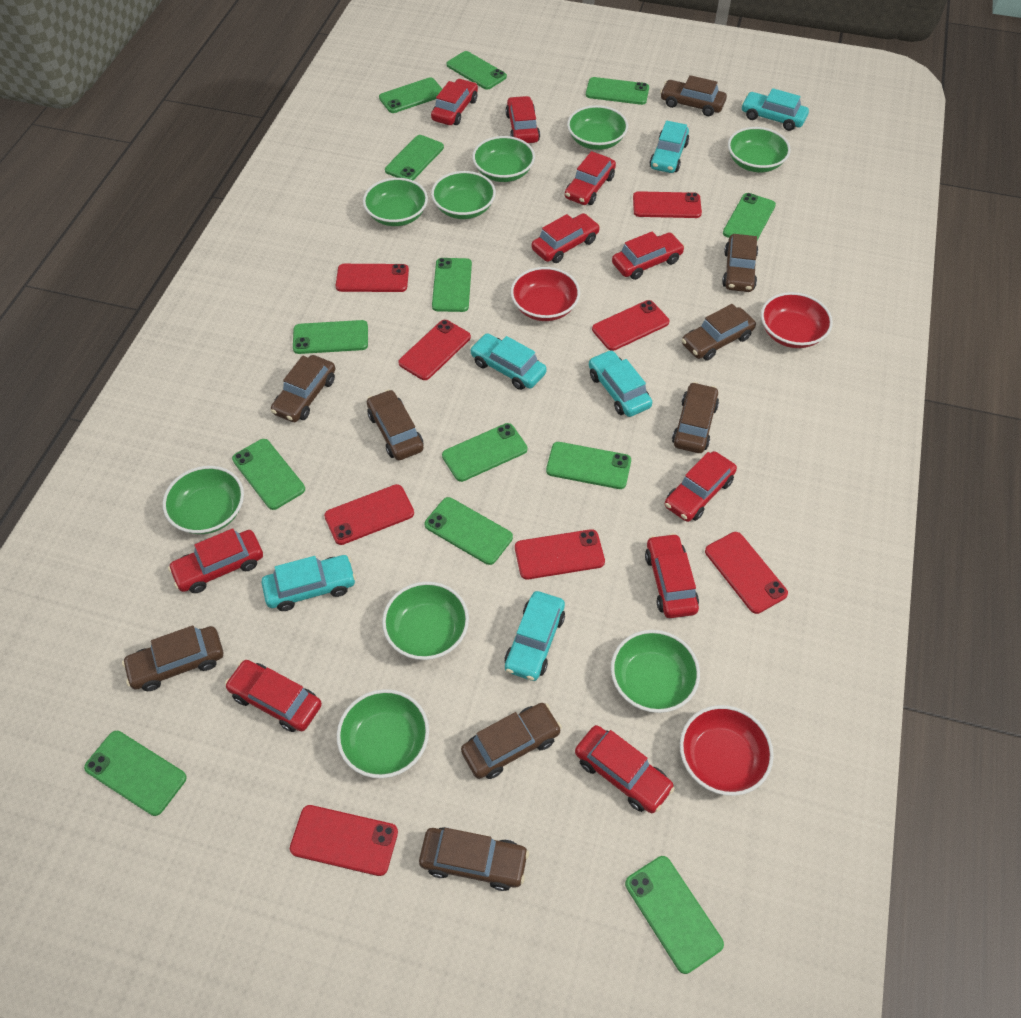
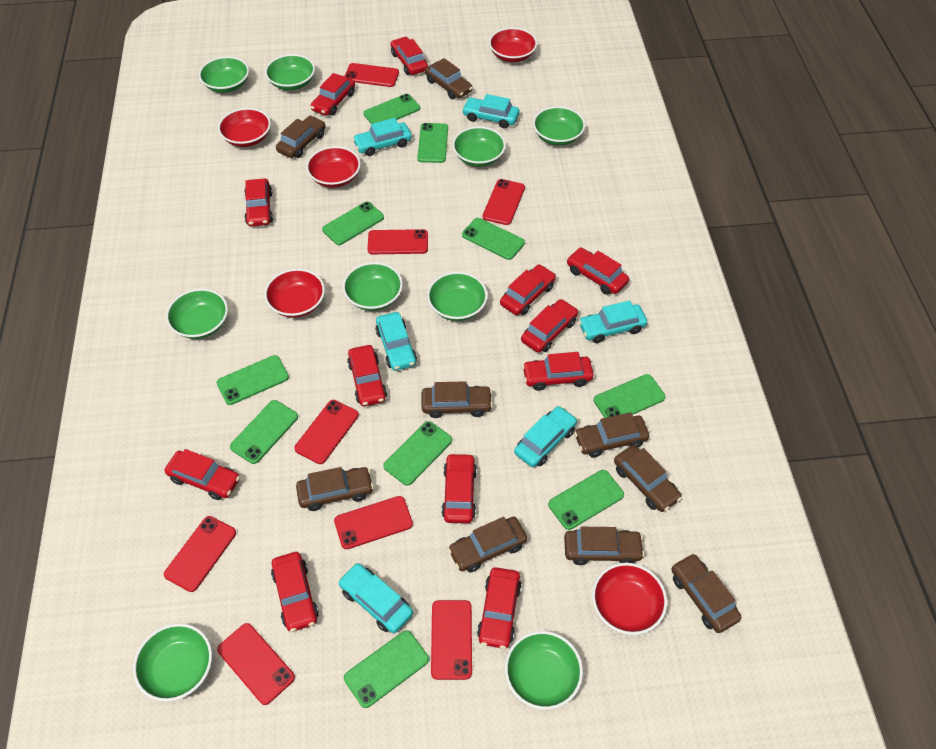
green phone: [84,731,187,816] [232,439,305,510] [293,320,368,354] [379,78,442,113] [385,135,444,180] [424,497,513,565] [432,258,472,312] [442,423,527,482] [447,51,507,90] [546,442,631,489] [586,77,649,105] [625,856,724,974] [723,193,776,240] = 13 -> [216,355,289,405] [230,400,298,464] [322,202,384,245] [344,630,429,708] [363,94,420,124] [383,421,452,486] [417,123,448,163] [462,218,525,260] [548,470,624,530] [594,374,666,418] = 10
red bowl: [511,267,580,321] [680,705,774,796] [761,292,833,348] = 3 -> [218,108,271,147] [264,269,325,318] [306,146,361,188] [489,27,537,62] [592,563,667,635] = 5
red car: [168,528,263,593] [225,660,322,732] [431,79,478,125] [506,96,540,143] [532,213,600,263] [565,151,616,205] [575,725,675,813] [612,232,685,280] [645,533,699,618] [665,451,737,522] = 10 -> [165,449,240,500] [244,178,273,227] [271,552,319,632] [311,73,355,116] [347,345,387,406] [391,37,428,75] [442,453,477,523] [477,567,522,649] [500,264,556,315] [521,299,578,353] [522,352,594,391] [567,248,629,295] = 12

